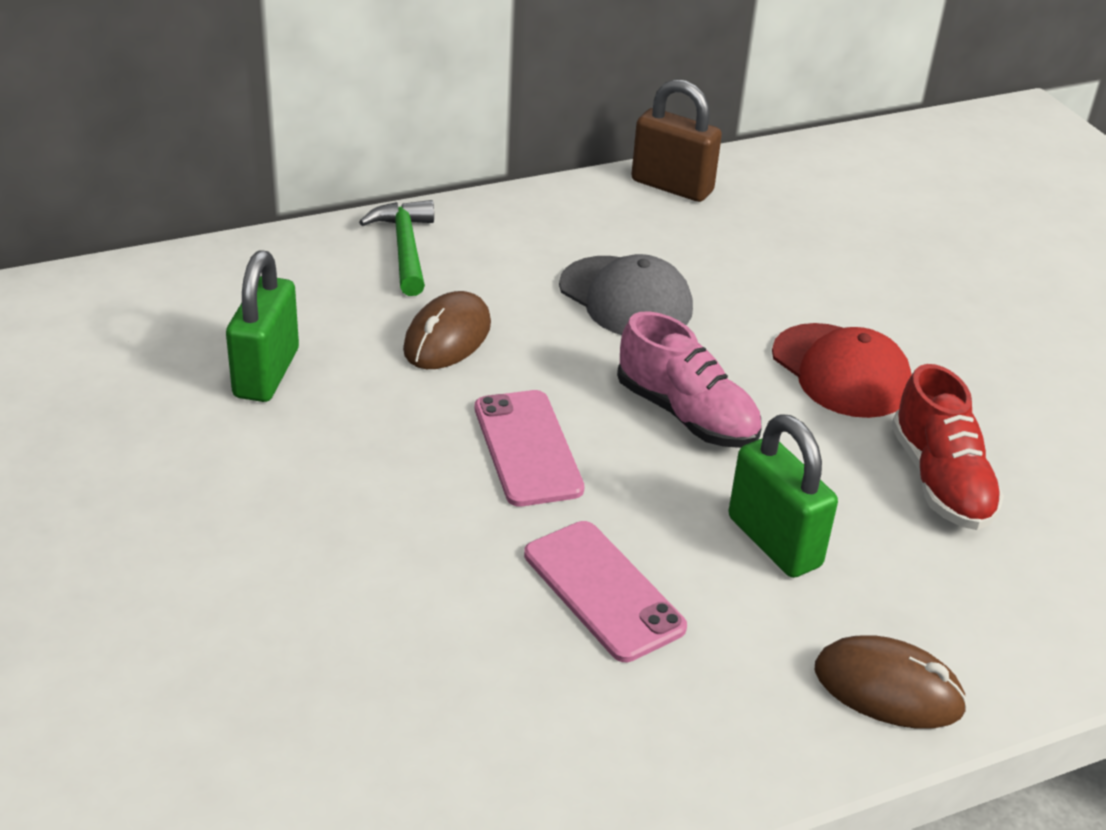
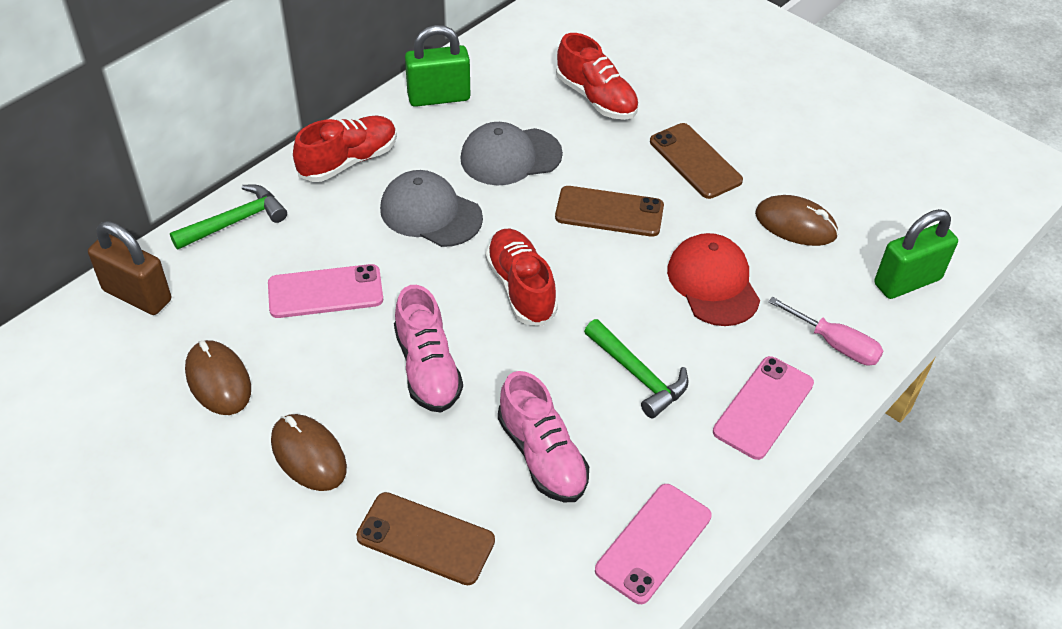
brown mouse: [403,291,491,369] [815,635,968,729] = 2 -> [185,340,251,415] [271,414,347,491] [755,195,839,246] = 3
brown phone: none = 0 -> [356,492,495,585] [555,186,664,237] [650,123,743,199] = 3
green hammer: [359,200,434,296] = 1 -> [170,185,287,250] [584,319,689,418] = 2
grey cap: [559,254,693,335] = 1 -> [380,170,483,247] [460,122,563,185] = 2
pink phone: [475,390,585,507] [524,521,687,662] = 2 -> [268,264,383,318] [595,484,711,604] [713,356,814,460] = 3
pink screwdriver: none = 0 -> [768,297,883,366] = 1
pink shoe: [617,311,761,448] = 1 -> [394,285,463,413] [498,371,589,502] = 2
red shoe: [891,364,1004,530] = 1 -> [293,116,397,182] [485,229,558,326] [556,33,639,120] = 3

